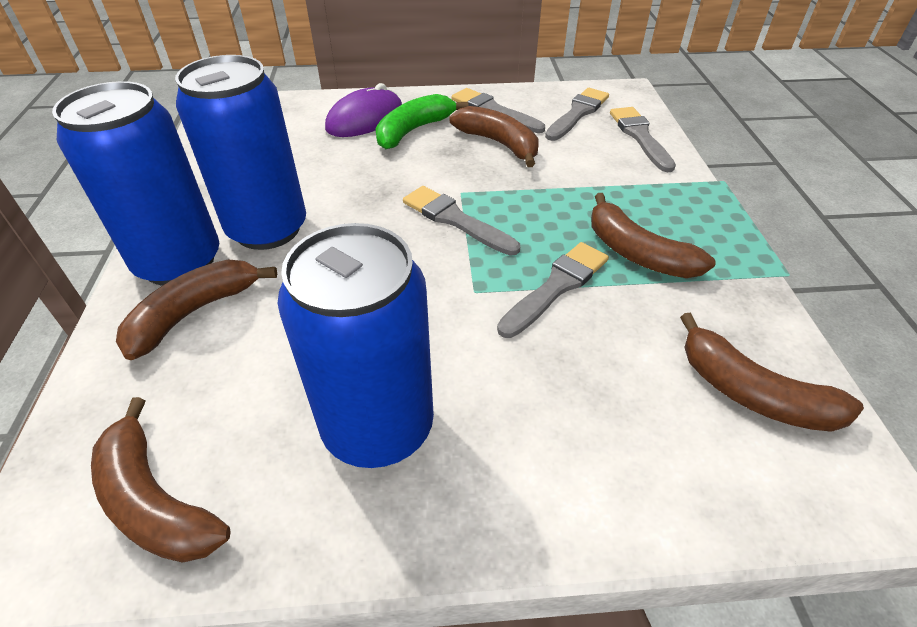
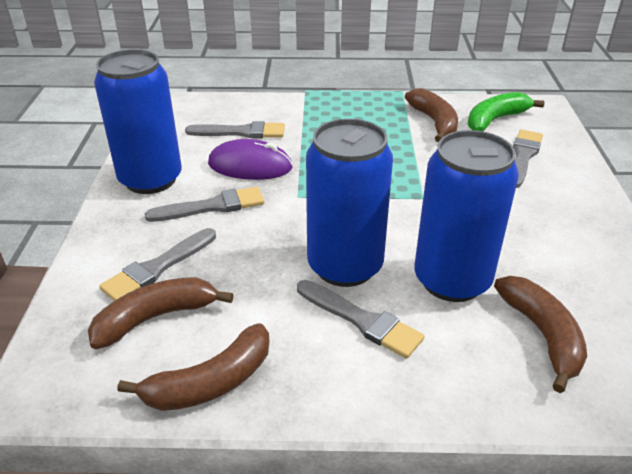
brown banana: [91,397,231,563] [116,259,277,360] [450,106,538,167] [591,193,716,278] [680,313,864,432] = 5 -> [88,277,234,349] [117,323,270,411] [405,88,458,142] [494,276,587,393] = 4

